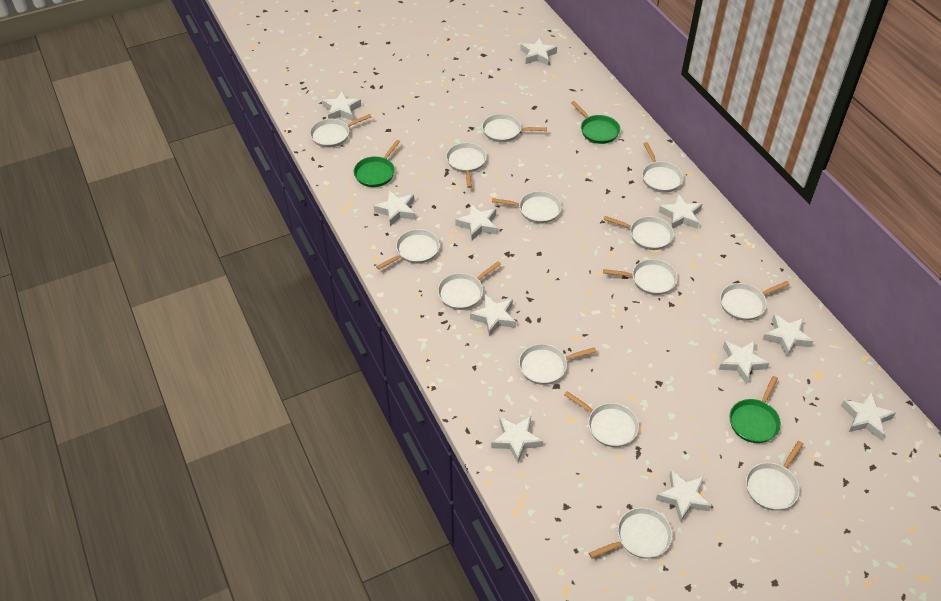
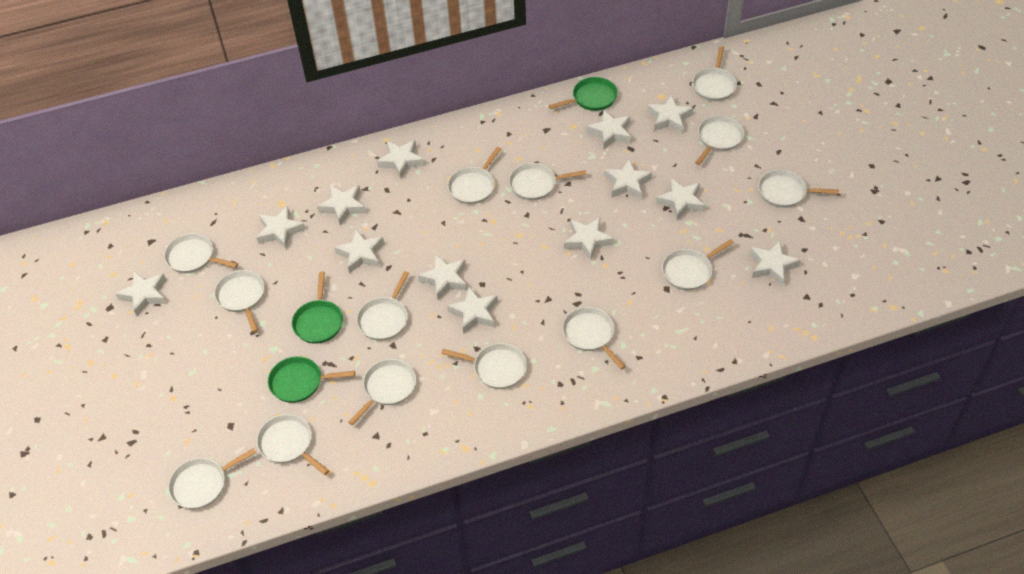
white star: [322,91,361,121] [374,190,415,227] [455,204,497,240] [470,295,516,337] [491,416,543,463] [520,38,557,66] [656,470,711,523] [659,194,702,229] [719,340,769,383] [763,314,814,357] [841,392,896,440] = 11 -> [115,271,167,316] [256,206,306,250] [317,185,366,226] [334,229,384,274] [377,140,425,179] [418,254,467,300] [447,286,498,334] [564,217,614,261] [587,110,631,150] [604,159,652,199] [647,95,693,133] [656,178,705,220] [750,241,801,286] = 13

